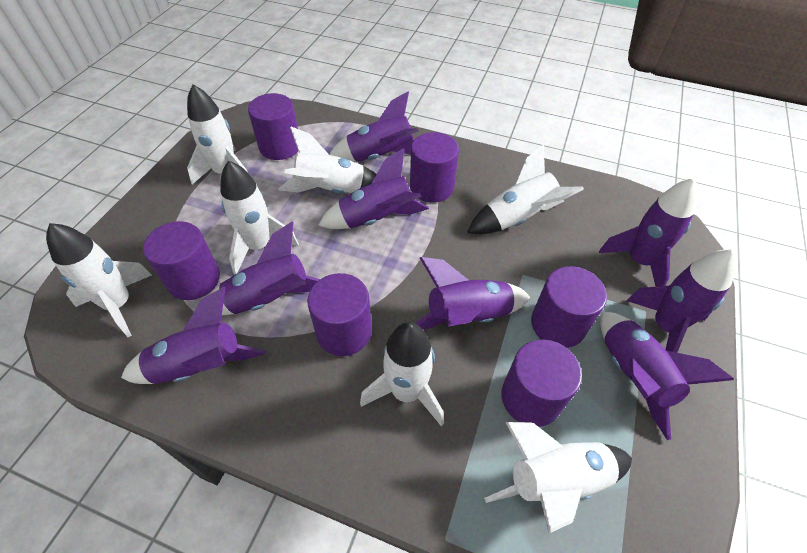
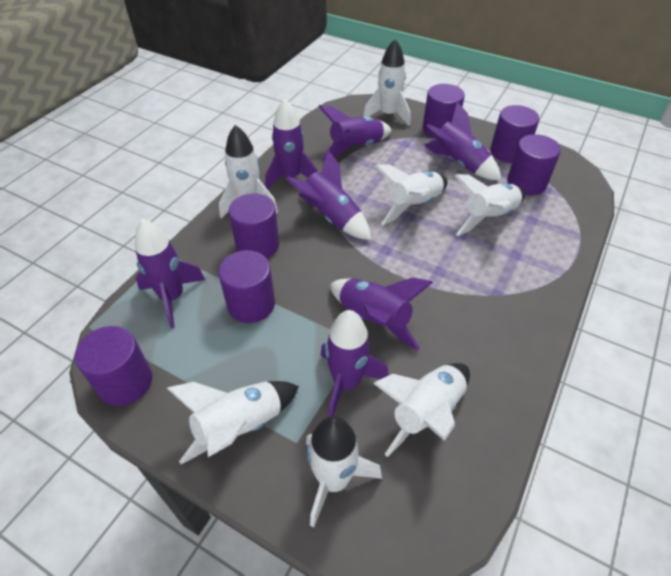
purple rocket: [121,287,266,384] [209,222,320,315] [318,148,429,229] [329,91,419,162] [416,257,530,329] [599,178,698,287] [600,312,734,440] [626,249,737,353] = 8 -> [135,219,205,328] [265,98,318,190] [286,150,371,240] [318,105,392,160] [321,310,389,417] [330,277,433,351] [424,102,502,181] = 7

